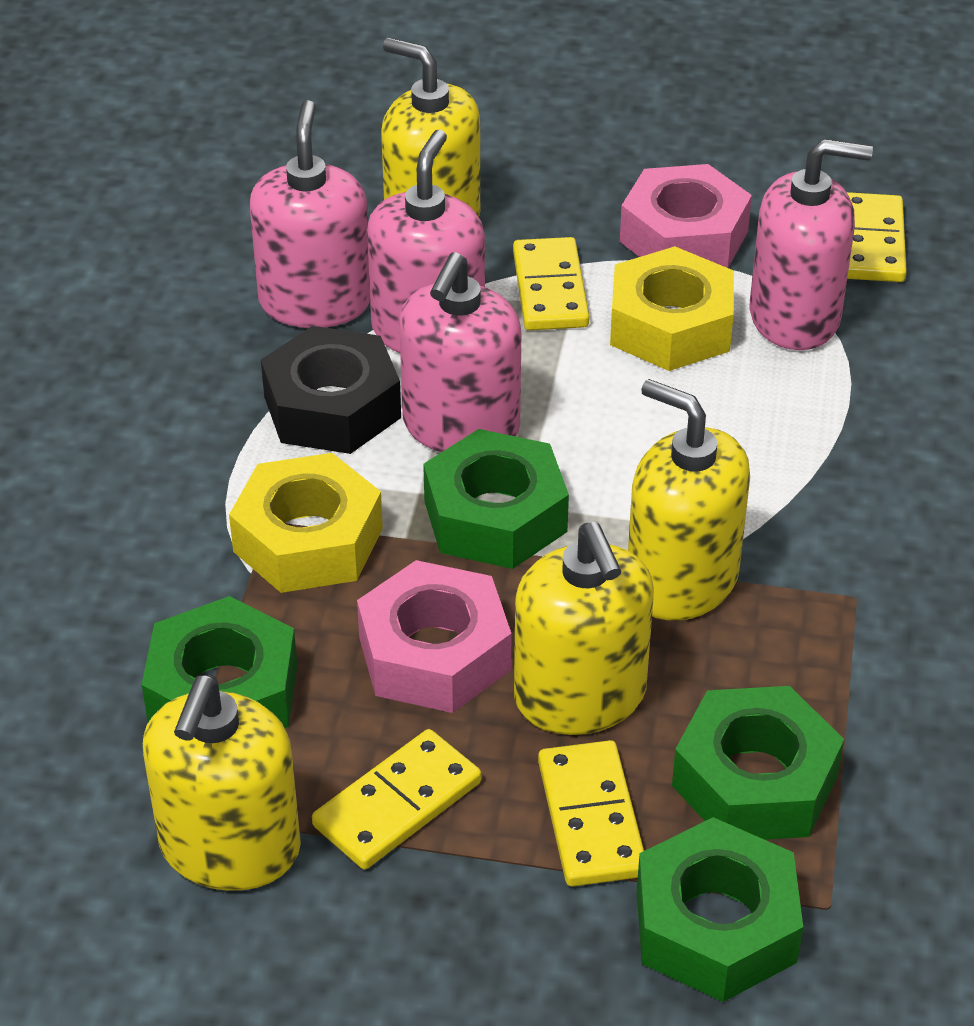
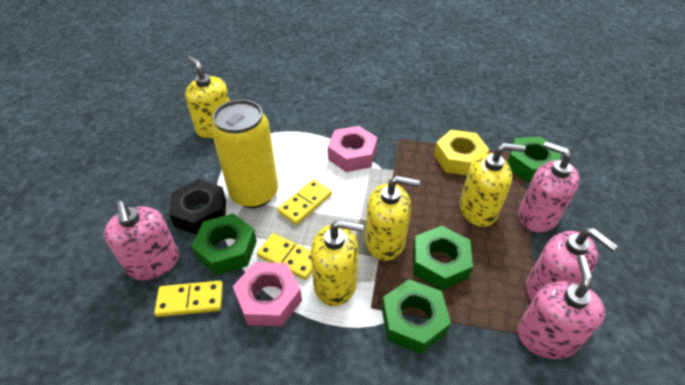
yellow can: none = 0 -> [211,100,278,208] = 1
yellow domino: [312,729,481,869] [513,237,589,330] [538,740,644,886] [847,192,907,282] = 4 -> [154,281,223,317] [257,233,312,280] [278,179,332,225] = 3
yellow nut: [229,453,383,593] [610,246,734,371] = 2 -> [434,130,489,175] = 1

